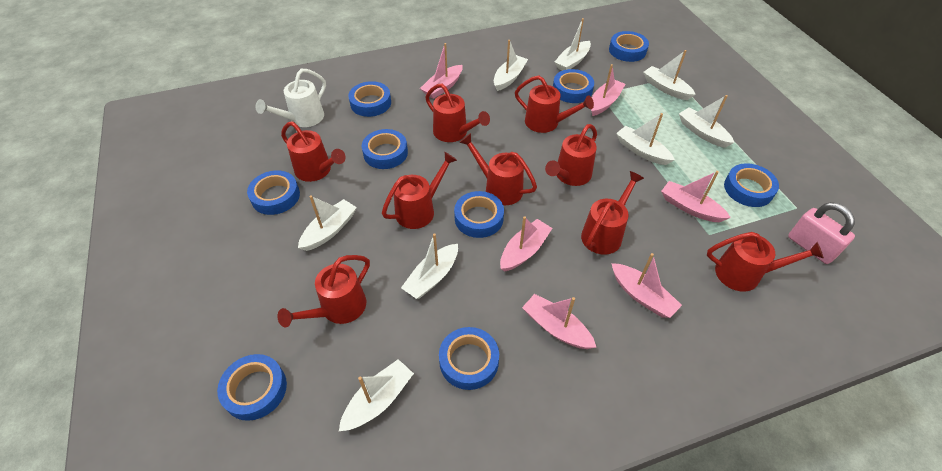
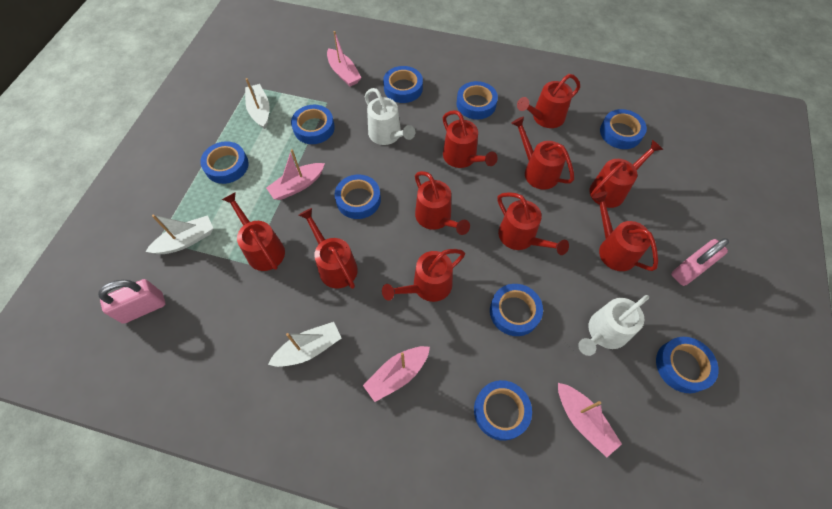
pink boat: [420,43,463,99] [500,216,552,272] [522,294,596,349] [591,64,625,116] [611,253,682,318] [661,171,731,222] = 6 -> [266,149,325,200] [327,31,362,86] [363,346,430,402] [558,383,622,457] = 4
pink padlock: [788,202,855,264] = 1 -> [98,279,165,324] [671,238,729,286] = 2
red watering can: [278,255,370,328] [281,121,346,182] [382,152,457,229] [425,83,490,142] [459,133,537,205] [515,75,594,133] [545,124,597,186] [581,171,644,255] [707,232,824,292] = 9 -> [222,192,285,271] [299,208,358,289] [382,249,465,302] [415,171,470,235] [443,110,498,168] [497,192,569,255] [511,116,574,190] [517,74,580,128] [589,140,663,208] [592,191,658,271] = 10
white boat: [298,195,357,251] [339,359,414,431] [401,233,458,299] [494,40,528,91] [555,18,591,71] [616,113,675,165] [643,50,696,100] [679,95,734,148] = 8 -> [145,215,213,254] [245,78,270,129] [268,322,341,367] = 3
white watering can: [256,69,326,127] = 1 -> [365,88,415,145] [578,295,649,356] = 2

